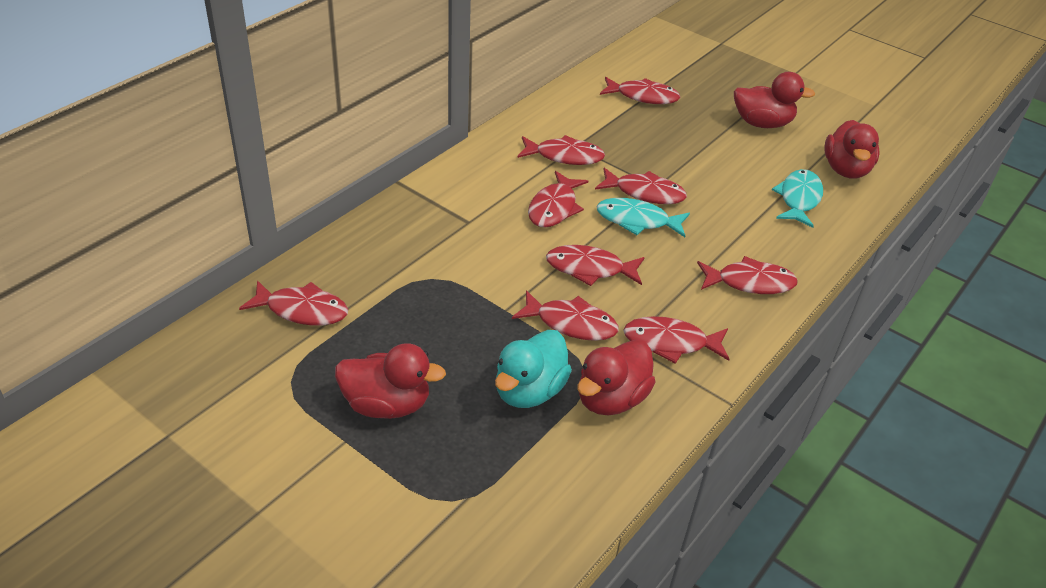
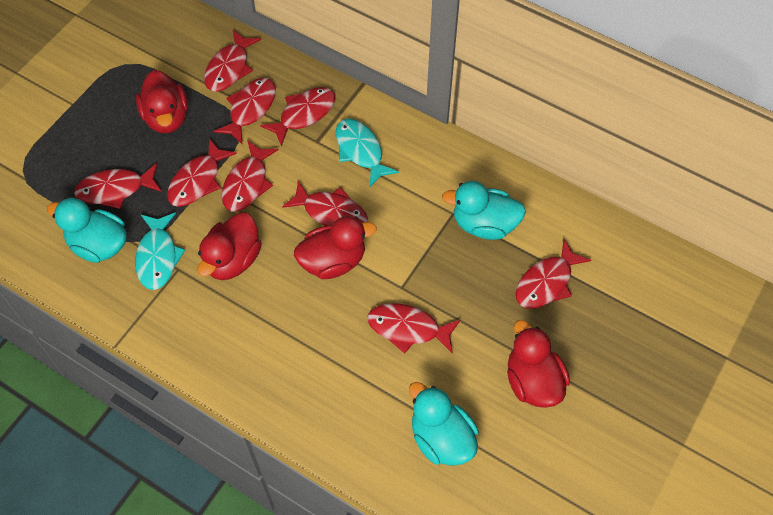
turquoise duck: [495,330,572,408] = 1 -> [47,198,127,263] [409,382,479,466] [442,181,526,240] = 3

